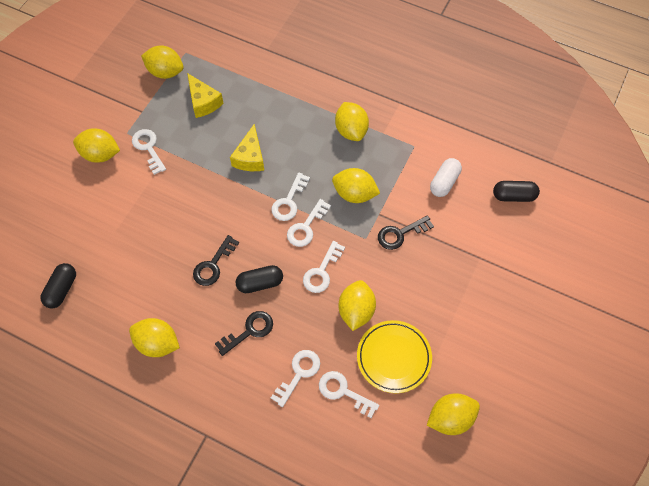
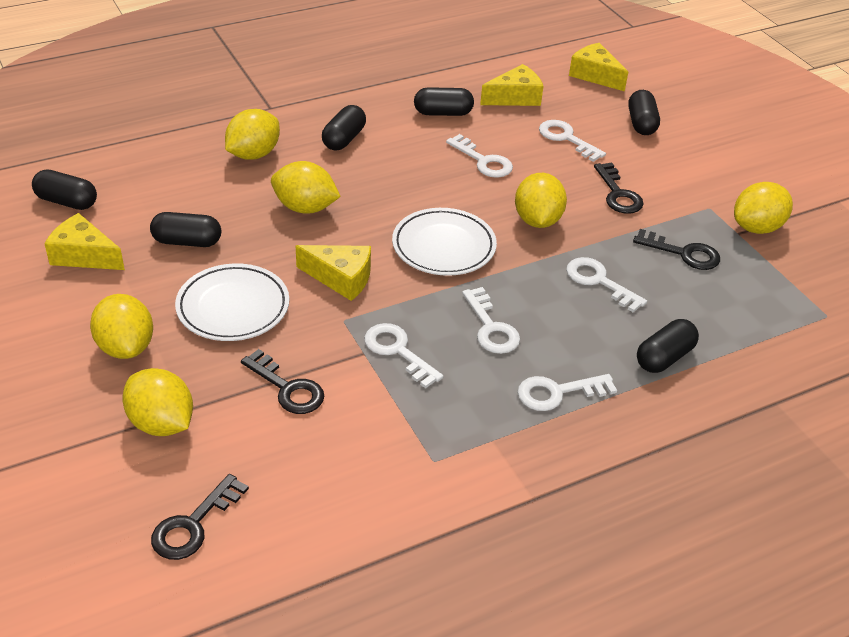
black capsule: [41,263,76,308] [236,265,283,293] [493,181,540,202] = 3 -> [32,169,97,210] [150,212,221,247] [322,105,366,151] [414,87,474,116] [628,90,660,135] [637,319,699,373] = 6
black key: [193,235,239,286] [215,311,273,356] [378,215,434,250] = 3 -> [151,474,249,560] [241,349,324,414] [594,162,644,214] [633,229,720,270] = 4
white capsule: [430,158,462,197] = 1 -> none = 0
white plate: none = 0 -> [175,263,289,341] [392,208,497,276] = 2
yellow cheese: [187,73,224,118] [230,124,264,171] = 2 -> [44,213,125,270] [296,245,371,301] [480,64,544,106] [569,43,628,91] = 4
yellow lemon: [73,128,120,163] [129,318,180,357] [141,45,184,79] [332,168,380,203] [335,102,369,141] [338,280,376,331] [427,393,480,435] = 7 -> [90,294,153,359] [122,368,193,436] [225,109,280,160] [271,161,341,214] [515,173,567,228] [734,182,793,234] = 6
yellow plate: [357,320,432,393] = 1 -> none = 0

